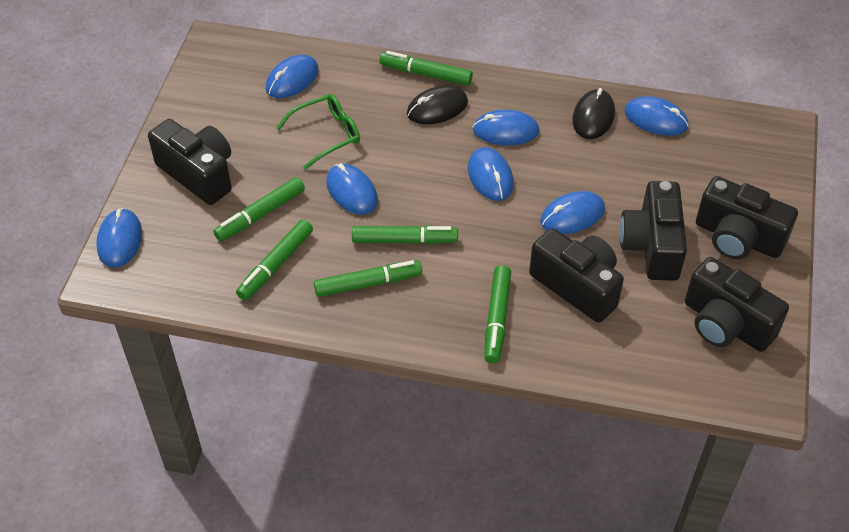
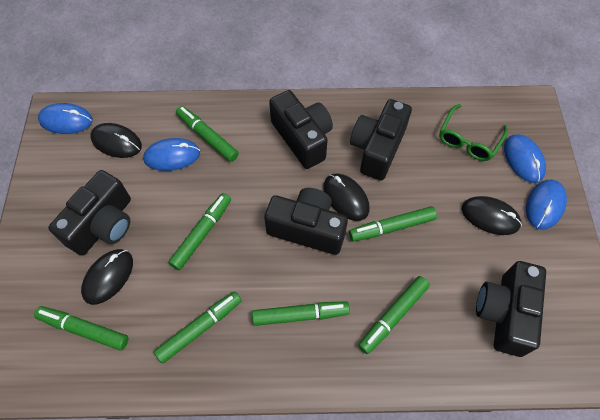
black mouse: [407,86,468,124] [572,88,615,139] = 2 -> [81,249,133,305] [90,123,142,158] [323,174,370,221] [462,196,522,235] = 4
blue mouse: [96,208,142,268] [265,55,319,98] [326,164,378,215] [468,147,514,201] [473,109,540,145] [540,191,605,234] [624,96,689,136] = 7 -> [38,103,93,134] [143,138,200,171] [504,134,546,183] [526,179,567,230] = 4
green marker: [213,177,305,241] [236,220,313,301] [314,260,422,297] [352,225,458,244] [379,51,473,86] [484,265,511,363] = 6 -> [34,306,128,351] [154,291,242,364] [168,193,231,270] [176,106,239,162] [252,301,350,326] [349,206,437,242] [358,276,430,354] = 7

